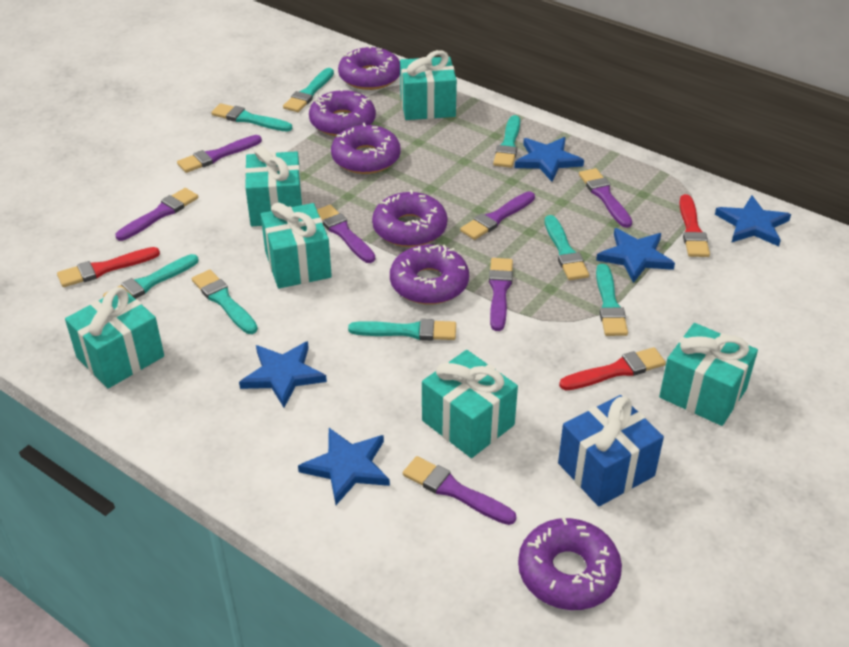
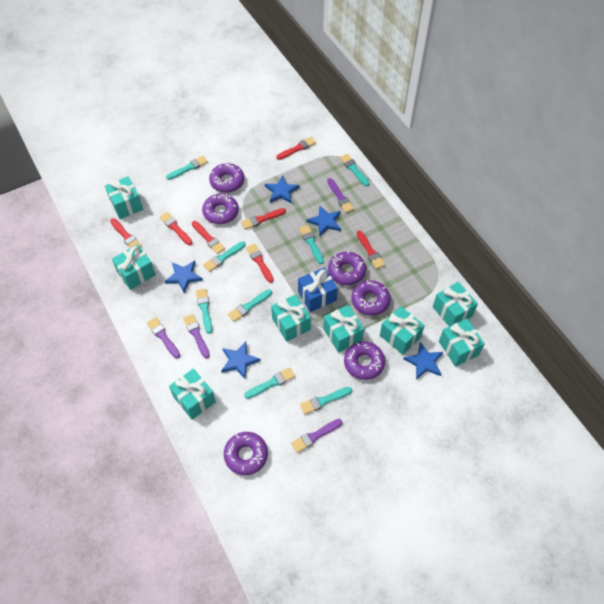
purple brush: [115,188,198,241] [177,135,262,173] [317,204,375,263] [403,456,516,525] [460,191,535,240] [489,258,513,331] [579,168,632,228] = 7 -> [147,317,180,358] [183,314,210,359] [291,419,342,453] [327,178,354,213] = 4
red brush: [57,247,160,287] [559,347,666,390] [679,194,710,257] = 3 -> [110,218,142,248] [160,212,192,245] [192,221,225,254] [241,208,286,230] [246,243,274,283] [276,137,316,160] [356,231,385,269] = 7
turquoise gift: [65,287,164,388] [245,146,303,226] [261,202,332,288] [400,50,457,120] [422,350,518,458] [659,323,758,426] = 6 -> [105,176,143,219] [112,244,156,290] [169,369,216,420] [271,294,311,342] [323,305,364,353] [380,306,425,355] [433,282,478,327] [439,319,485,367] = 8

